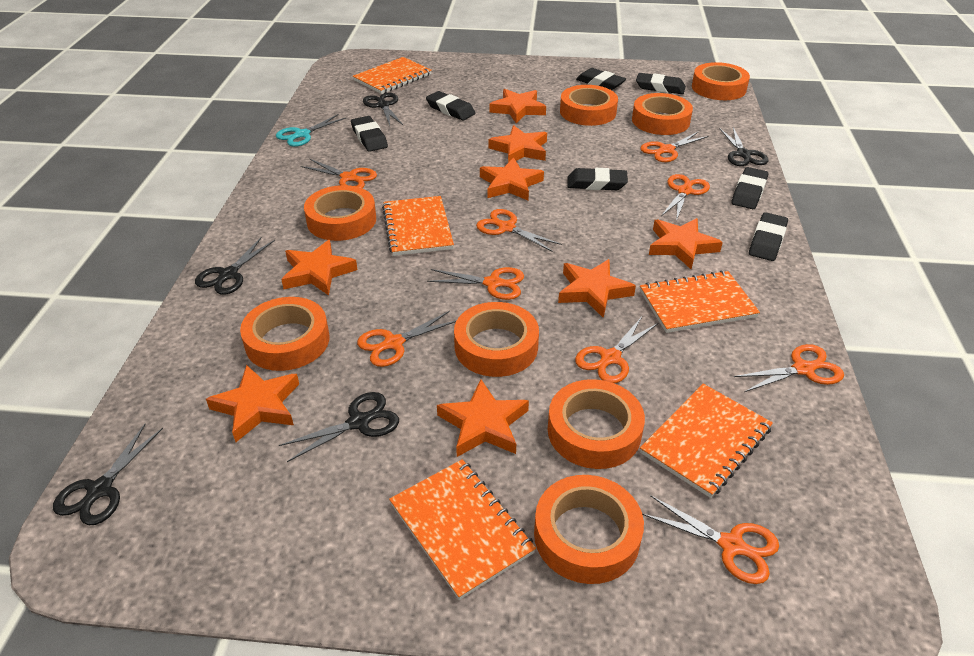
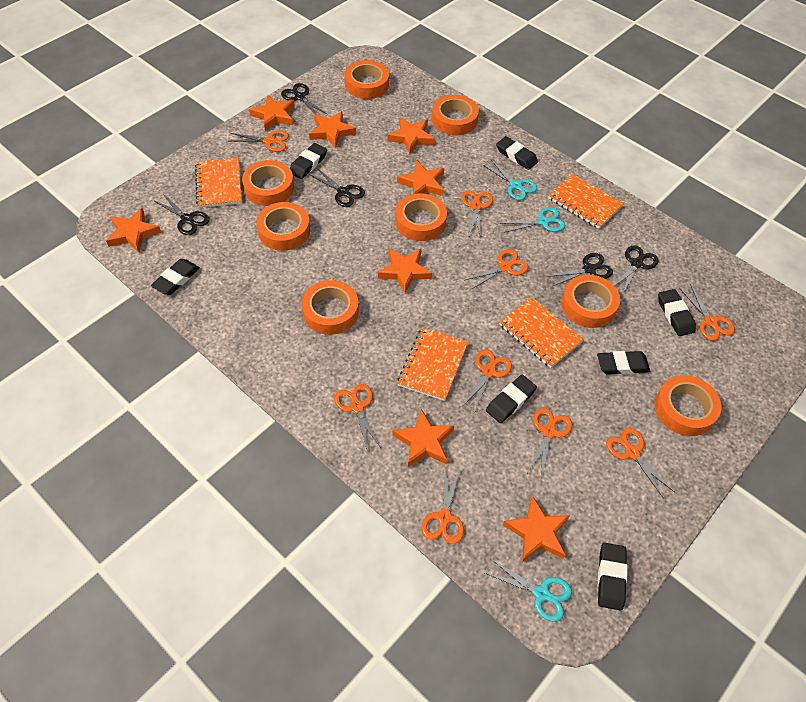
orange notebook: [353,57,432,94] [382,196,454,256] [389,459,536,600] [640,271,760,333] [640,384,773,498] = 5 -> [195,158,242,208] [397,327,468,401] [499,297,584,368] [548,174,624,229] = 4
turquoise scissors: [276,114,346,147] = 1 -> [483,160,537,200] [485,559,572,622] [500,207,565,233] = 3

